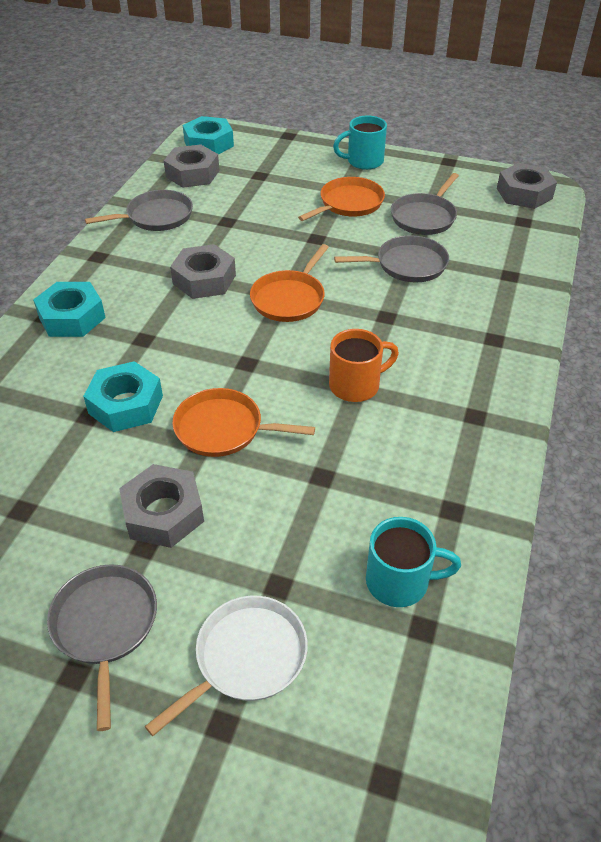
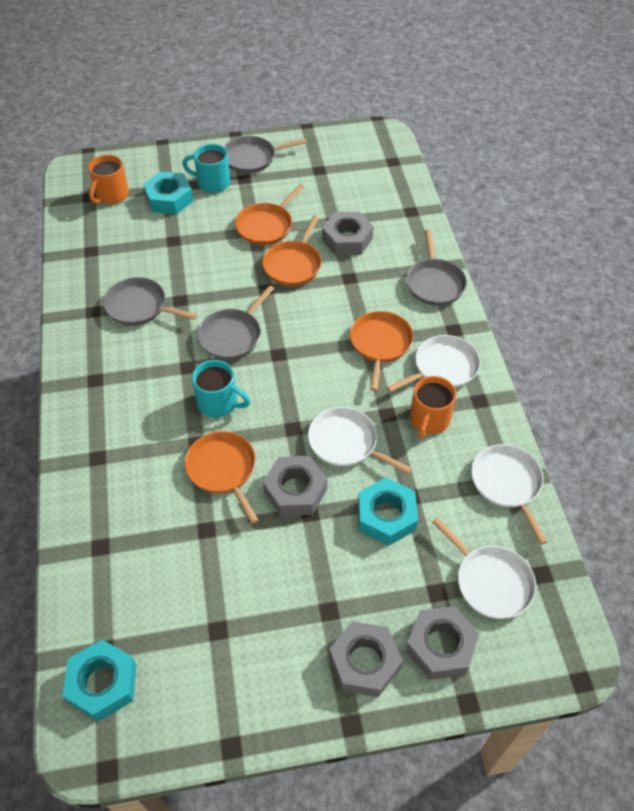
orange mug: [329,329,399,402] = 1 -> [88,155,129,204] [410,376,456,439] = 2
orange pan: [172,388,315,457] [250,244,329,322] [298,177,385,221] = 3 -> [185,431,259,524] [235,184,305,245] [262,215,321,286] [350,311,413,391] = 4
white pan: [145,596,308,736] = 1 -> [308,407,412,474] [387,335,481,392] [432,517,536,619] [471,444,548,545] = 4

